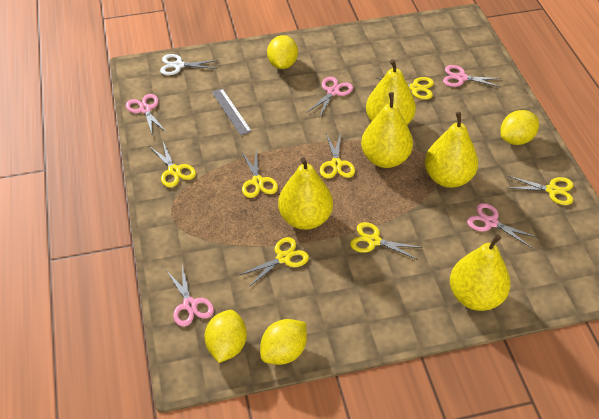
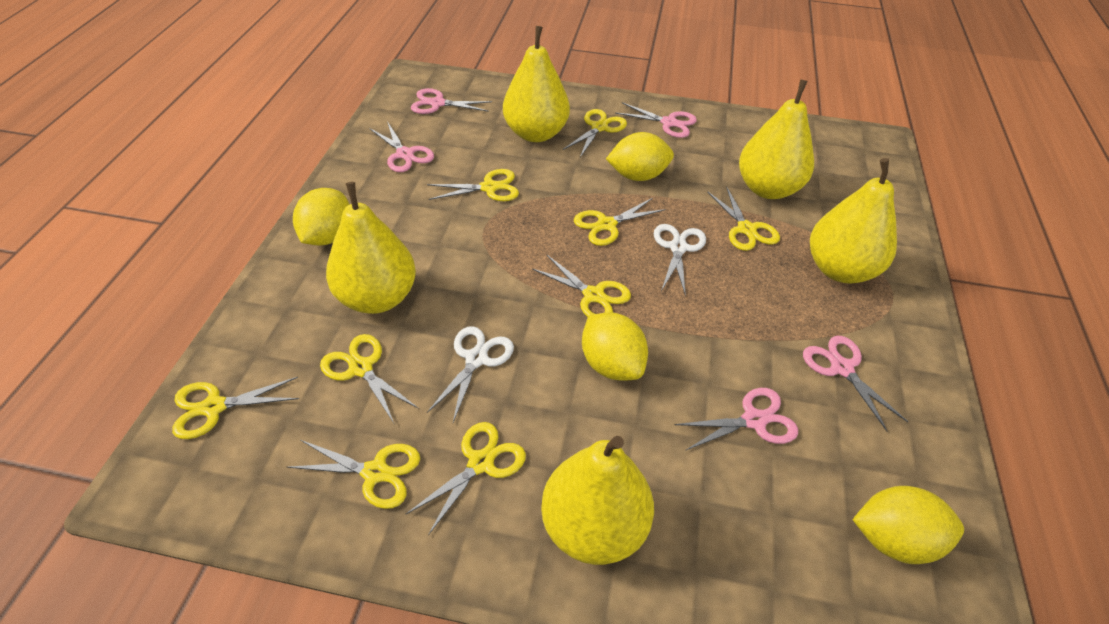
grey ruler: [212,88,252,135] = 1 -> none = 0
white scissors: [160,54,218,75] = 1 -> [427,326,514,422] [654,224,706,297] = 2
yellow scissors: [149,142,196,188] [239,237,309,287] [242,149,278,198] [320,133,355,179] [350,222,422,260] [377,77,434,100] [508,176,573,205] = 7 -> [172,377,299,439] [287,440,420,509] [320,334,419,423] [406,422,526,535] [427,169,519,201] [532,255,631,317] [563,109,627,157] [574,198,666,246] [707,186,780,251] = 9

